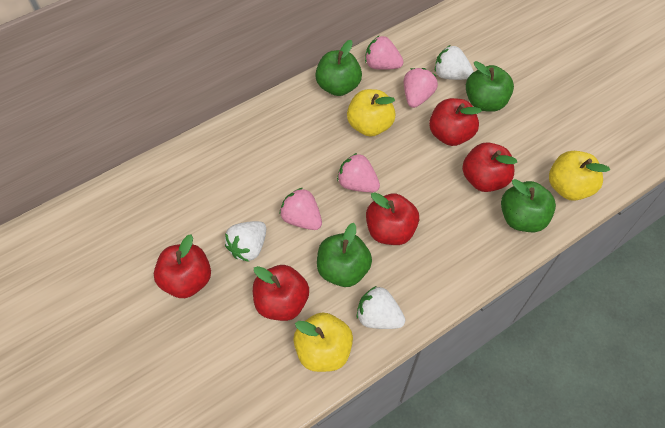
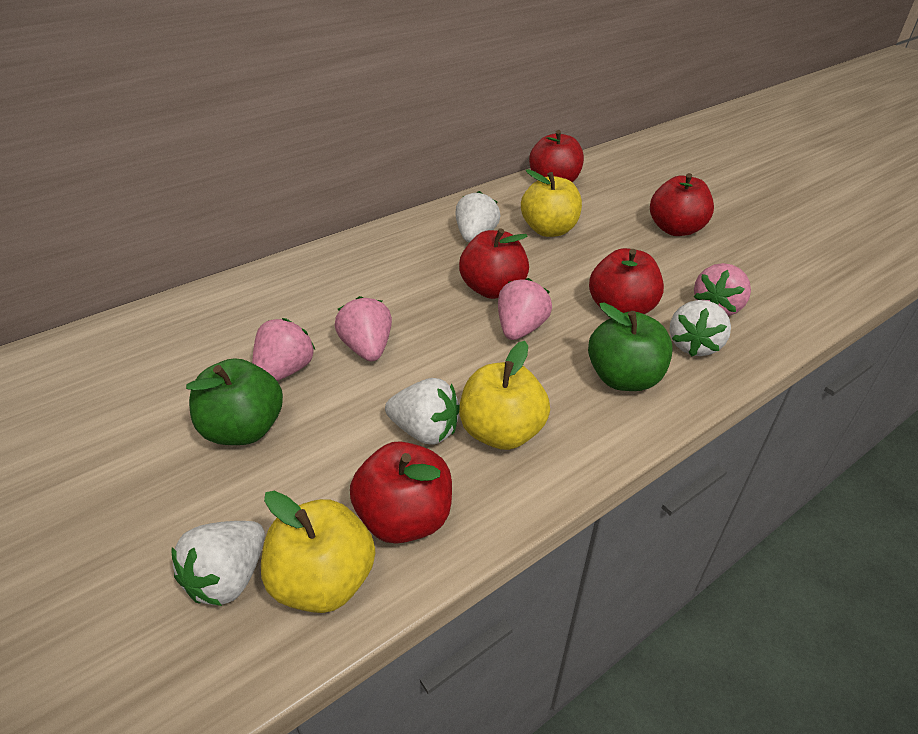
green apple: [315,40,362,96] [317,223,372,287] [466,61,514,112] [501,179,556,232] = 4 -> [186,358,283,445] [588,303,673,391] = 2
white strawberry: [225,221,266,262] [357,286,405,329] [435,45,474,80] = 3 -> [172,521,265,606] [385,378,460,444] [455,191,501,242] [669,300,731,357] = 4

